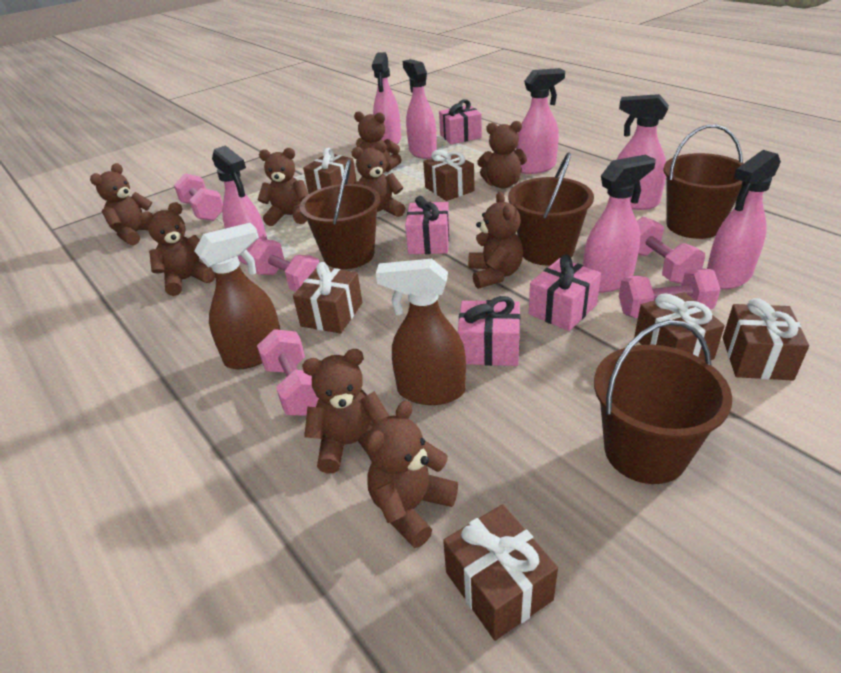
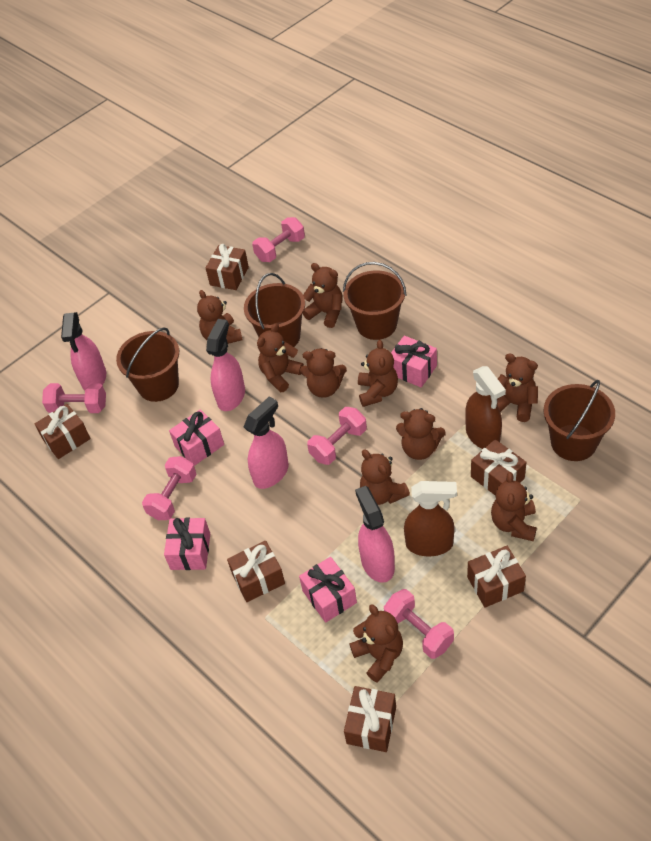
brown teddy bear: [90,163,152,245] [139,202,215,296] [258,148,308,226] [302,349,389,473] [352,142,405,217] [354,111,402,172] [366,400,458,548] [468,192,523,289] [477,121,527,189] = 9 -> [197,290,243,344] [257,323,304,392] [300,348,347,398] [303,263,343,328] [349,604,403,683] [358,340,398,407] [360,449,410,505] [396,408,446,460] [491,472,537,541] [497,353,538,422] = 10
pink spray bottle: [212,145,267,265] [372,52,401,144] [403,59,437,159] [516,68,565,174] [583,155,656,293] [616,94,669,210] [707,150,781,289] = 7 -> [61,312,106,390] [206,319,245,411] [244,396,289,489] [355,486,395,583] = 4

